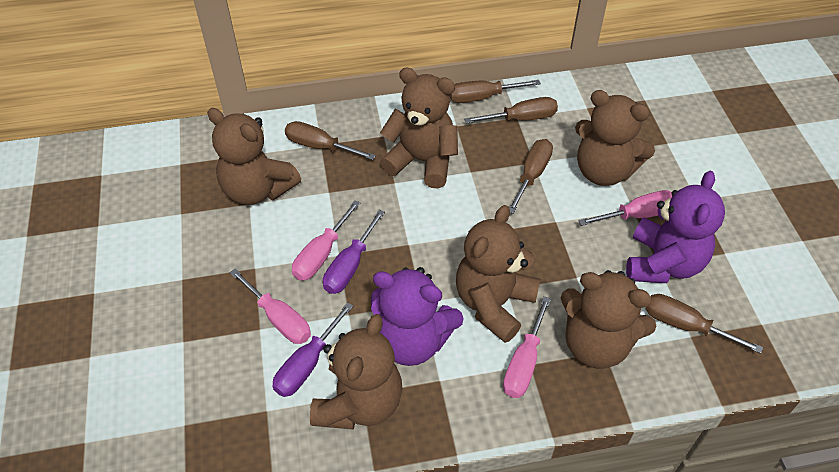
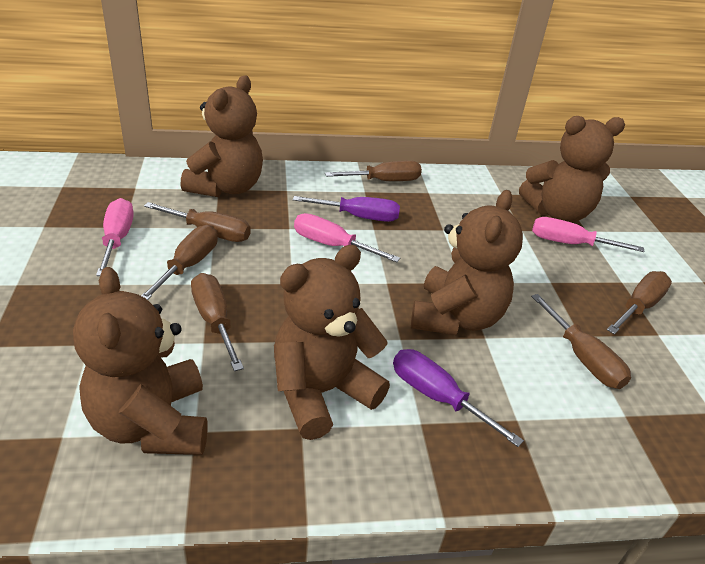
brown screwdriver: [285,121,376,160] [450,80,541,103] [464,97,558,124] [509,139,553,214] [645,294,763,354] = 5 -> [141,225,218,300] [144,202,251,242] [191,273,244,371] [325,161,422,181] [531,294,631,389] [607,271,672,334] = 6
brown teddy bear: [207,108,301,205] [310,314,402,429] [380,68,458,188] [456,205,540,343] [561,270,656,369] [575,90,655,186] = 6 -> [73,267,208,455] [181,75,263,197] [274,245,390,440] [411,190,523,335] [519,116,625,222] = 5
pink screwdriver: [230,268,311,344] [292,200,360,281] [503,297,551,398] [578,190,673,226] = 4 -> [96,198,134,276] [294,213,400,262] [532,217,644,252] = 3
purple teddy bear: [371,267,464,366] [626,171,725,283] = 2 -> none = 0

